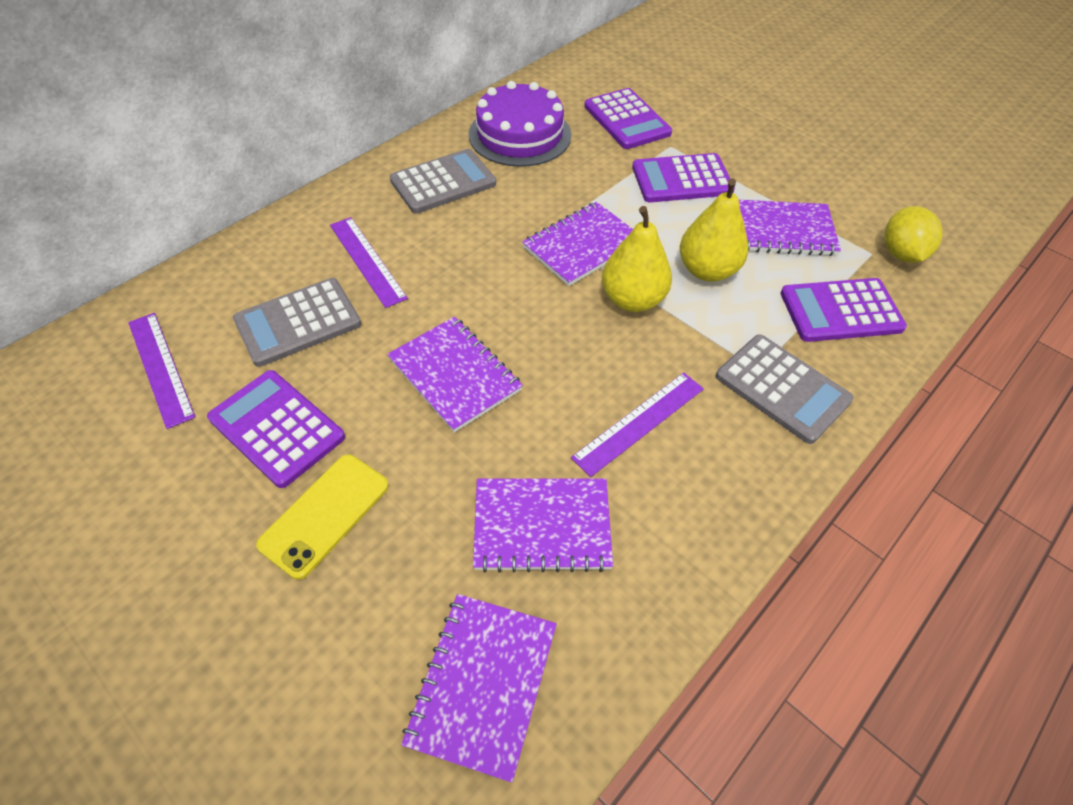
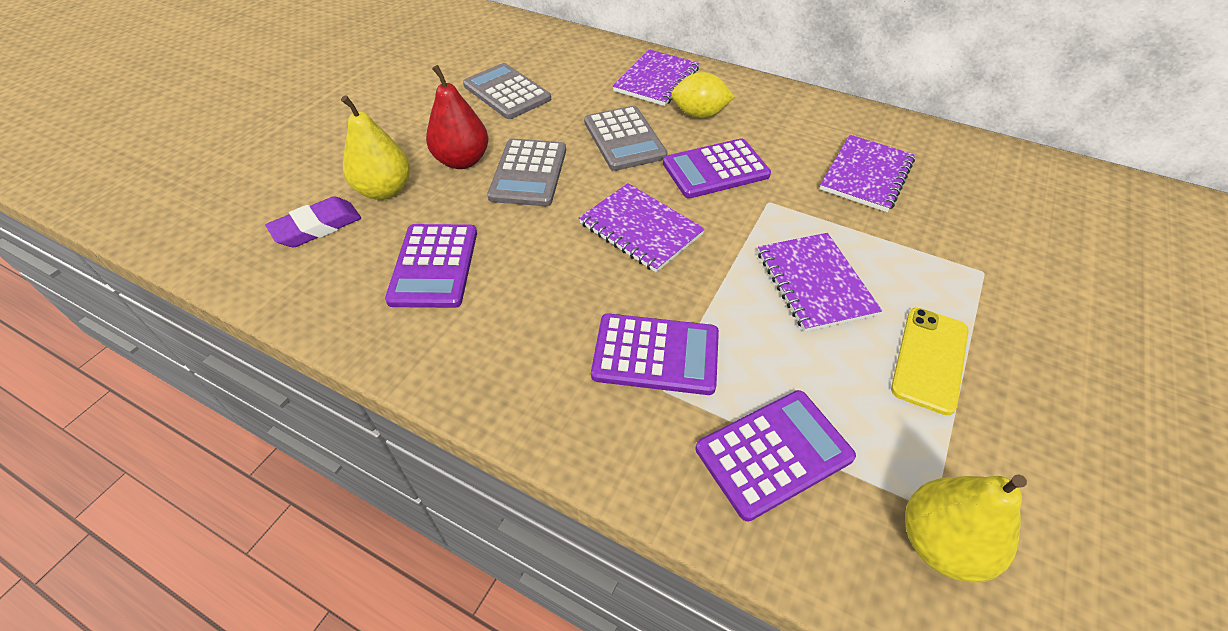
purple cake: [469,81,571,167] = 1 -> none = 0
purple eraser: none = 0 -> [266,196,361,247] = 1
purple notebook: [387,316,523,433] [401,594,557,783] [473,478,613,573] [522,202,633,286] [739,200,841,256] = 5 -> [579,183,705,272] [613,49,699,106] [758,233,882,332] [820,135,915,212] = 4
purple ruler: [128,313,195,429] [330,217,408,308] [571,372,704,477] = 3 -> none = 0
red pear: none = 0 -> [426,65,488,169] = 1

